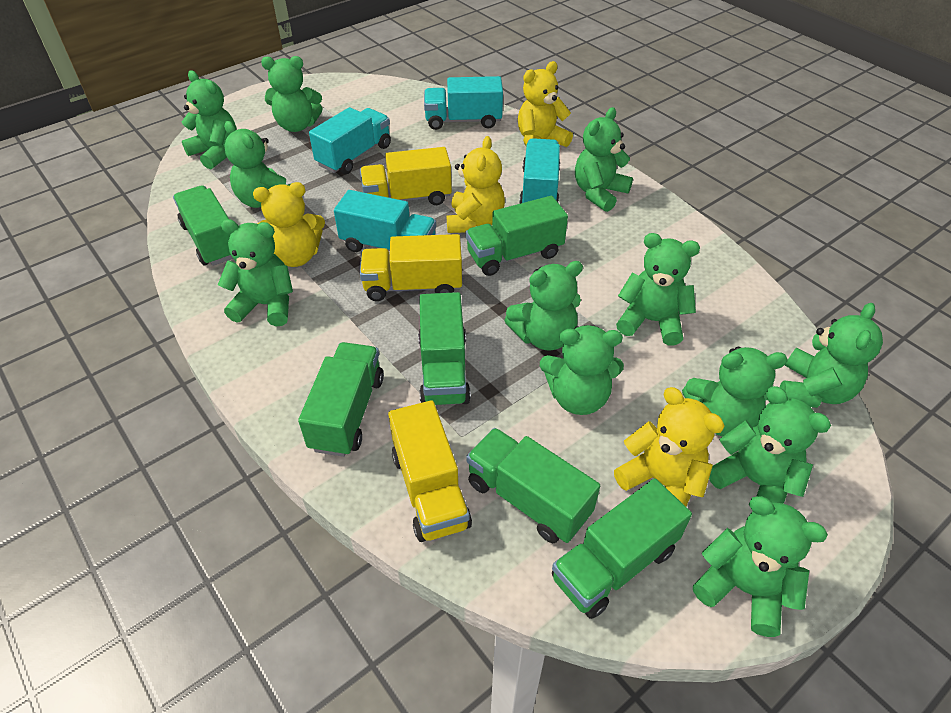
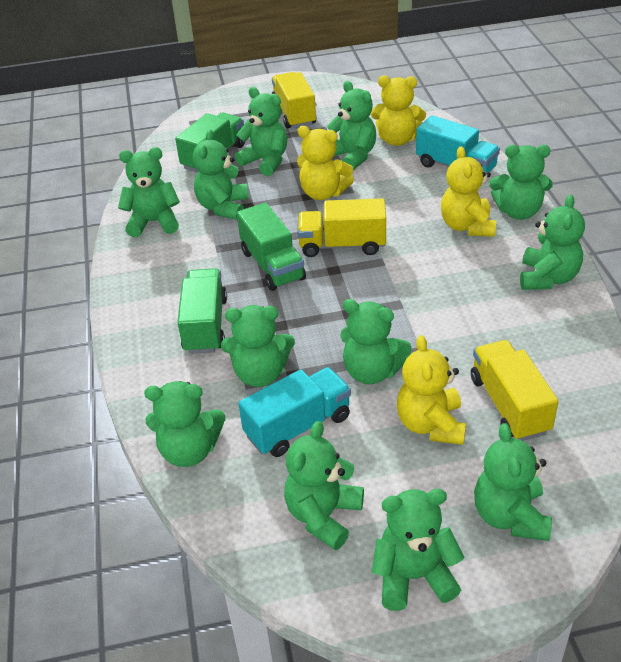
green truck: [173,185,233,266] [298,342,384,457] [418,292,471,405] [466,196,568,276] [466,428,600,543] [552,478,692,619] = 6 -> [175,112,245,173] [177,268,227,354] [237,203,306,291] = 3
turquoise truck: [309,107,391,174] [334,190,436,252] [424,76,503,130] [519,138,560,204] = 4 -> [238,367,351,457] [416,115,500,172] = 2

